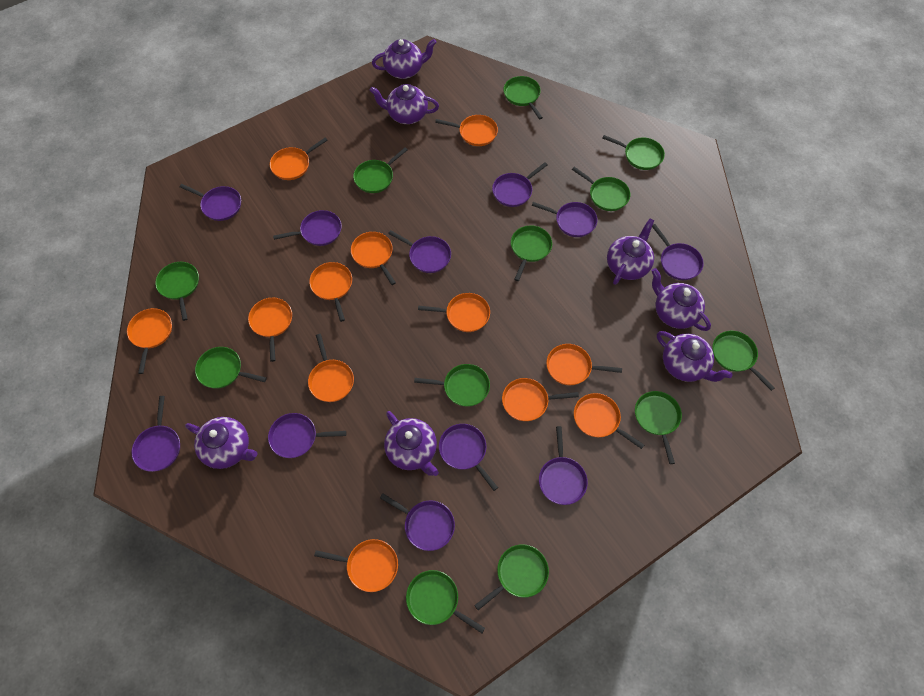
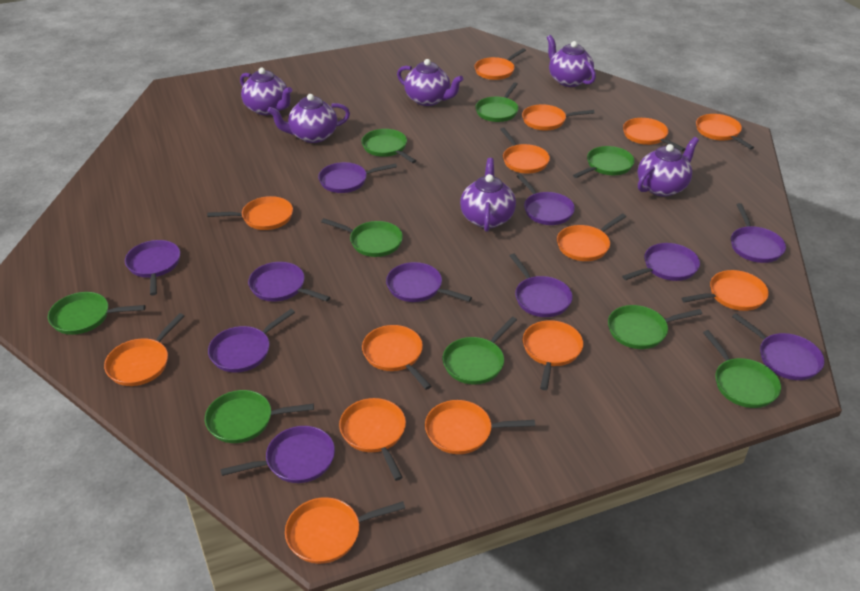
green pan: [155,262,199,321] [195,347,267,389] [353,147,408,193] [406,570,485,633] [414,364,490,407] [474,544,549,610] [503,76,543,119] [511,225,552,281] [572,167,630,211] [603,135,665,170] [635,391,682,464] [712,331,775,391] = 12 -> [48,292,146,335] [205,390,314,443] [321,218,403,257] [361,129,416,163] [443,317,517,385] [475,82,519,122] [573,146,635,178] [608,305,702,349] [703,330,781,408] = 9
orange pan: [127,308,172,374] [248,298,292,362] [270,138,328,180] [308,334,354,402] [309,262,352,322] [314,539,398,592] [351,232,396,285] [418,293,490,332] [435,115,498,146] [502,378,579,421] [546,344,622,385] [574,393,644,449] = 12 -> [104,313,184,386] [207,196,293,230] [285,497,405,564] [339,398,406,481] [362,325,431,390] [425,400,535,454] [474,48,526,80] [500,128,550,174] [522,104,595,130] [523,320,583,390] [557,214,626,261] [623,118,685,151] [681,270,769,311] [696,114,754,150] = 14
purple teapot: [185,417,257,469] [370,84,439,124] [372,39,437,79] [384,411,439,476] [607,219,654,285] [652,268,711,331] [657,331,732,382] = 7 -> [240,68,292,115] [268,94,350,143] [397,59,463,106] [460,158,516,232] [547,35,596,87] [638,137,699,197] = 6

